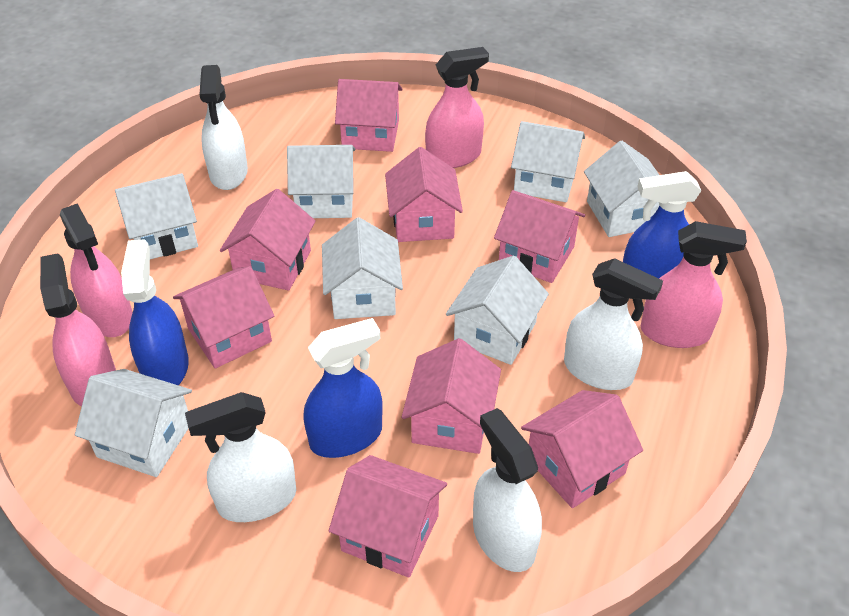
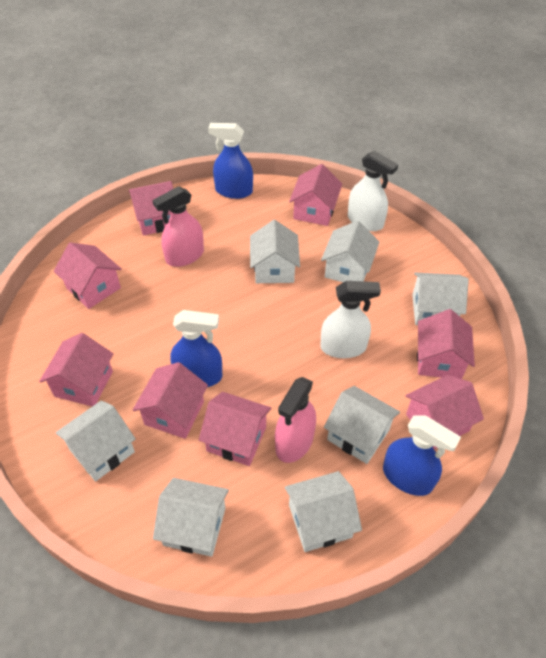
pink spray bottle: [40,253,116,406] [60,203,133,337] [425,47,489,168] [641,221,747,348] = 4 -> [153,186,204,267] [275,377,316,463] = 2
white spray bottle: [185,392,296,522] [199,65,248,190] [473,408,542,572] [564,258,663,390] = 4 -> [320,281,381,358] [348,151,398,231] = 2

